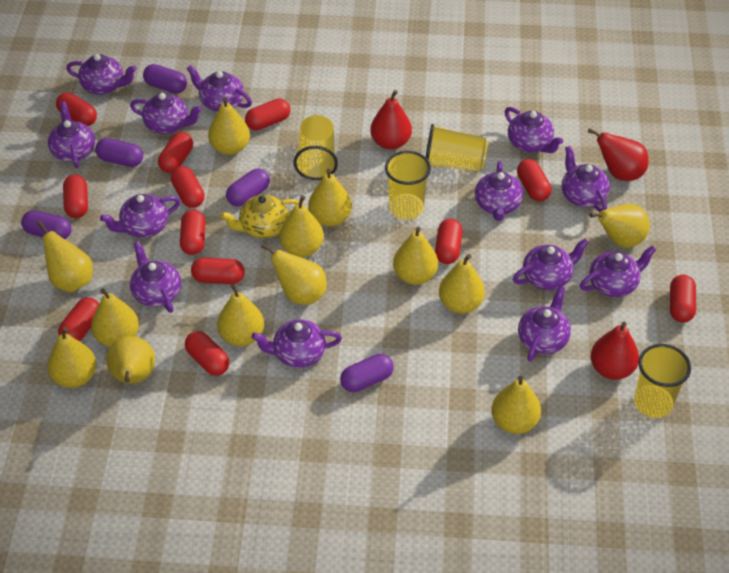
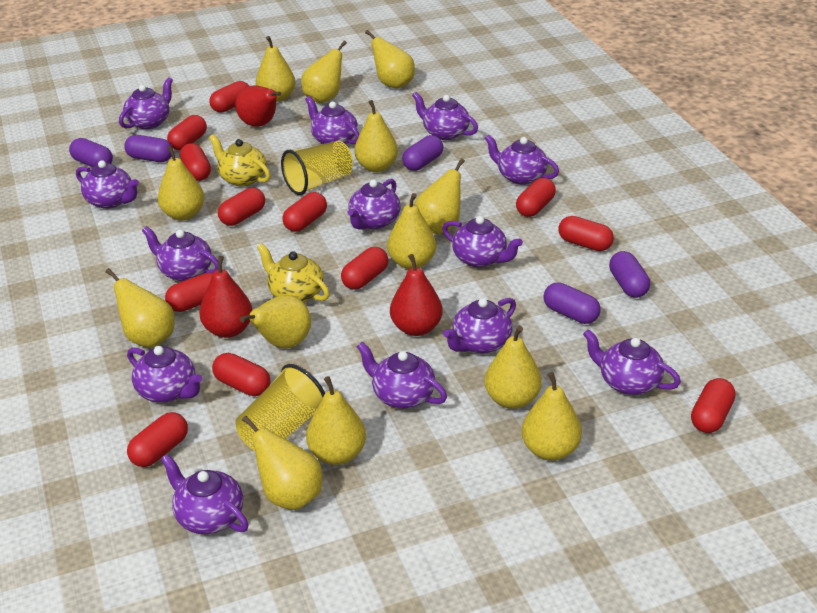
yellow cup: [294,115,338,180] [385,151,431,219] [426,124,488,171] [634,344,691,418] = 4 -> [235,364,325,451] [281,141,353,195] = 2
yellow teapot: [221,194,299,238] = 1 -> [209,134,271,187] [257,243,330,303] = 2

